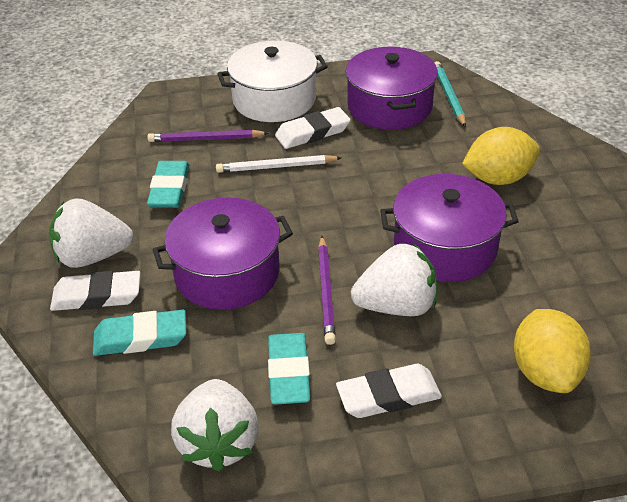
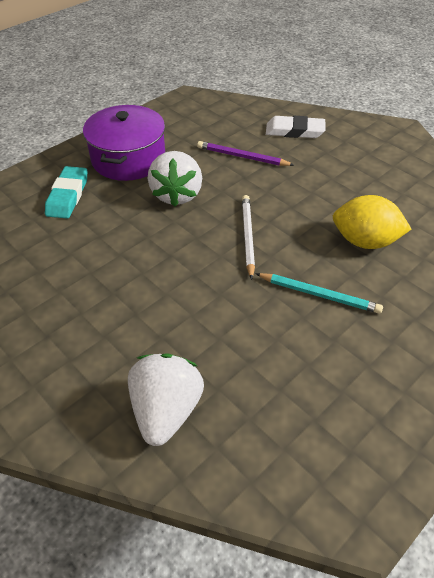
purple pencil: [147,130,269,142] [318,236,336,345] = 2 -> [197,141,294,166] = 1
purple pot: [152,197,293,310] [346,47,438,130] [380,174,519,282] = 3 -> [83,105,165,181] = 1
turquoise eraser: [93,310,186,356] [147,161,189,208] [268,333,311,405] = 3 -> [45,166,87,219] = 1
white eraser: [50,271,140,311] [275,107,350,149] [336,364,442,418] = 3 -> [266,116,326,138] = 1
white pot: [217,41,328,122] = 1 -> none = 0
white strawberry: [49,198,134,268] [171,379,259,472] [351,243,437,316] = 3 -> [128,353,204,446] [148,151,202,207] = 2
yellow lemon: [462,127,540,185] [514,309,591,393] = 2 -> [333,195,411,249] = 1

